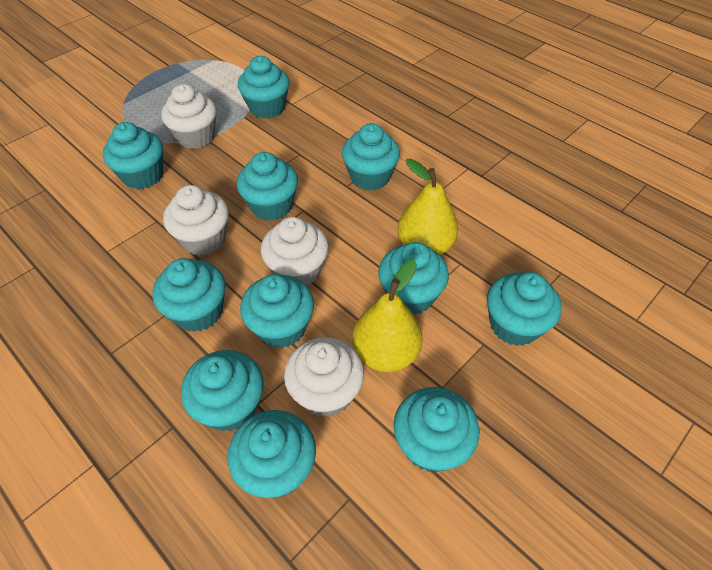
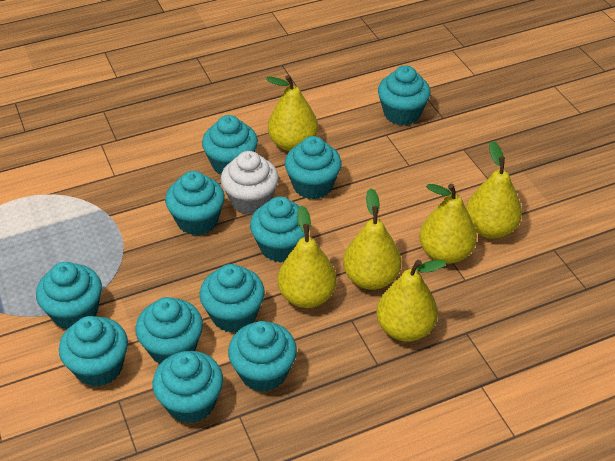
white cupcake: [161,84,217,149] [163,185,229,256] [261,217,329,286] [284,337,364,417] = 4 -> [221,151,279,215] = 1
yellow pear: [352,259,423,372] [397,158,458,255] = 2 -> [266,75,318,151] [277,205,337,308] [343,188,401,290] [376,260,446,342] [419,184,477,264] [466,141,522,239] = 6

